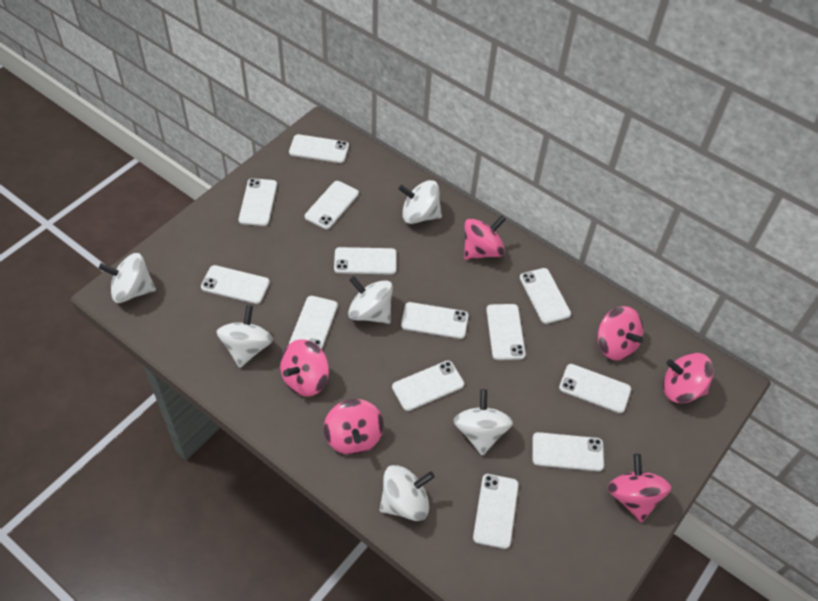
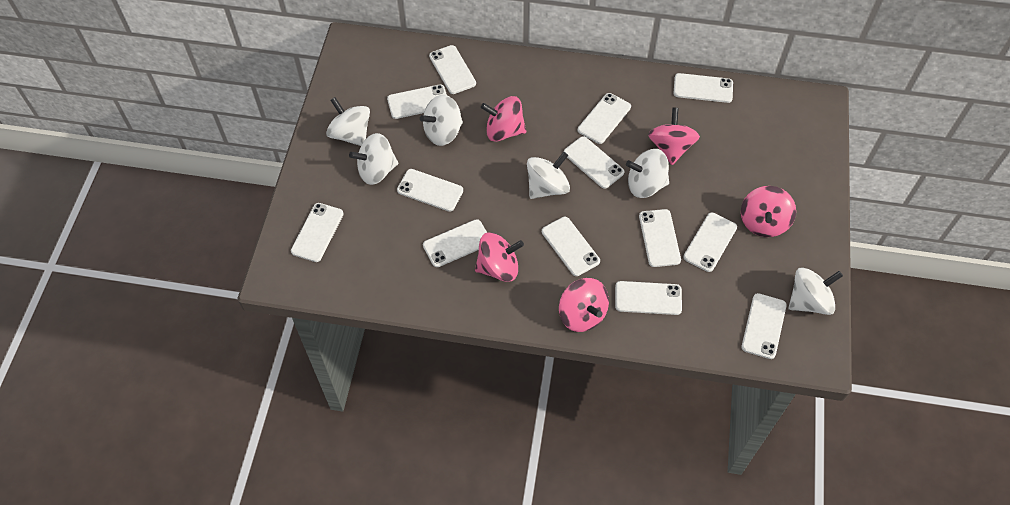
pink spinning top: [280,339,329,397] [324,399,384,455] [464,215,506,260] [598,306,644,361] [608,454,671,522] [663,353,714,403] = 6 -> [475,232,524,282] [481,96,526,142] [559,278,609,332] [648,107,700,165] [741,186,796,237] = 5

